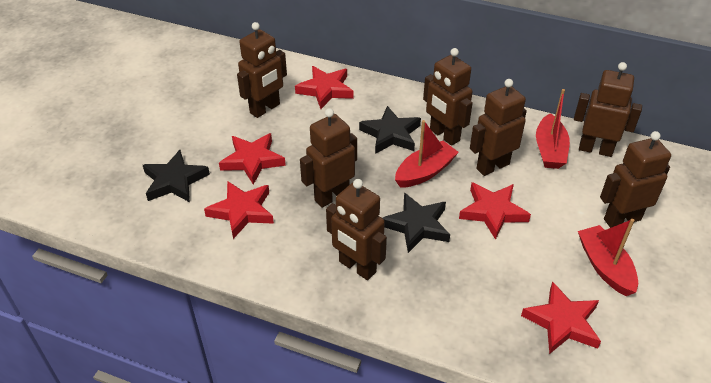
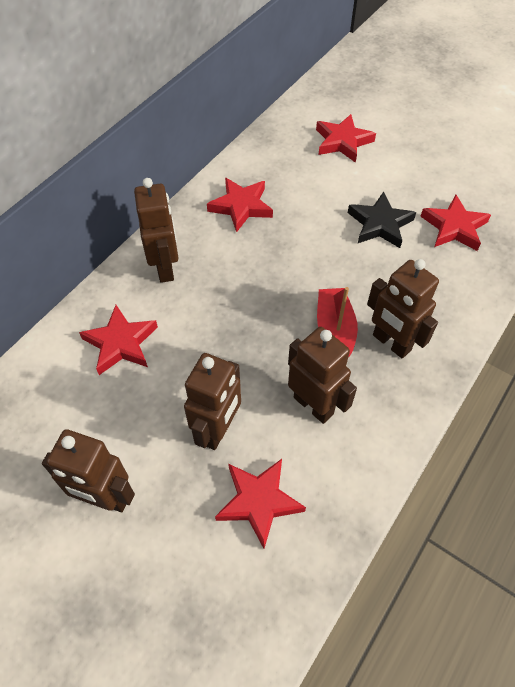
black star: [143,150,210,202] [359,106,421,154] [383,193,450,253] = 3 -> [348,192,416,248] = 1
brown robot: [237,22,287,118] [300,108,357,208] [326,179,387,280] [423,48,473,146] [470,79,527,176] [574,62,642,157] [600,131,671,228] = 7 -> [42,429,135,512] [134,178,179,283] [184,353,241,450] [288,327,357,424] [367,259,439,359] = 5
red boat: [395,120,459,188] [536,89,570,169] [578,219,638,296] = 3 -> [317,287,358,356] = 1

